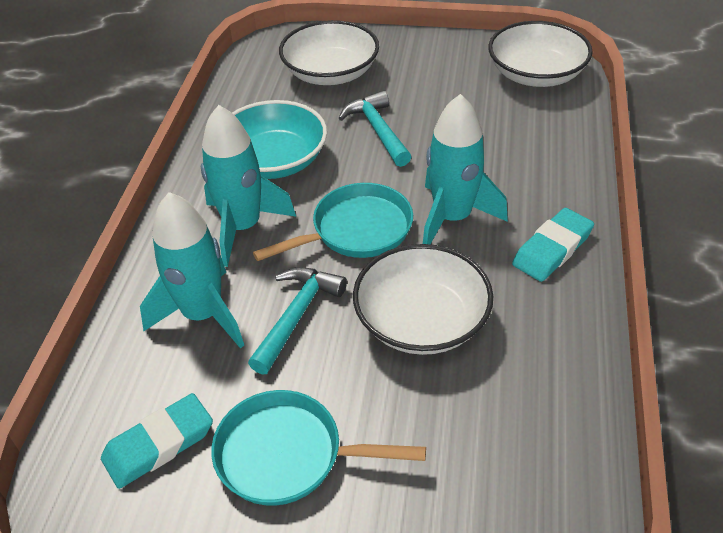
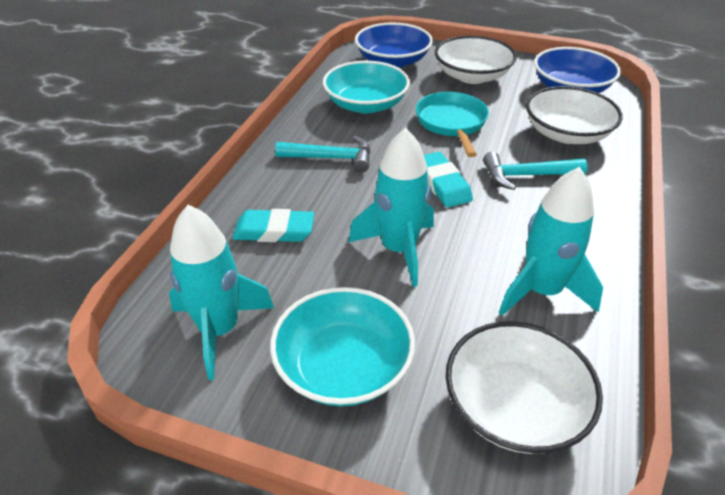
blue bowl: none = 0 -> [355,23,433,68] [534,47,621,93] = 2
turquoise bowl: [232,100,327,179] = 1 -> [270,287,415,406] [323,61,410,114] = 2
turquoise pan: [211,390,426,506] [253,183,413,261] = 2 -> [416,92,489,157] = 1

